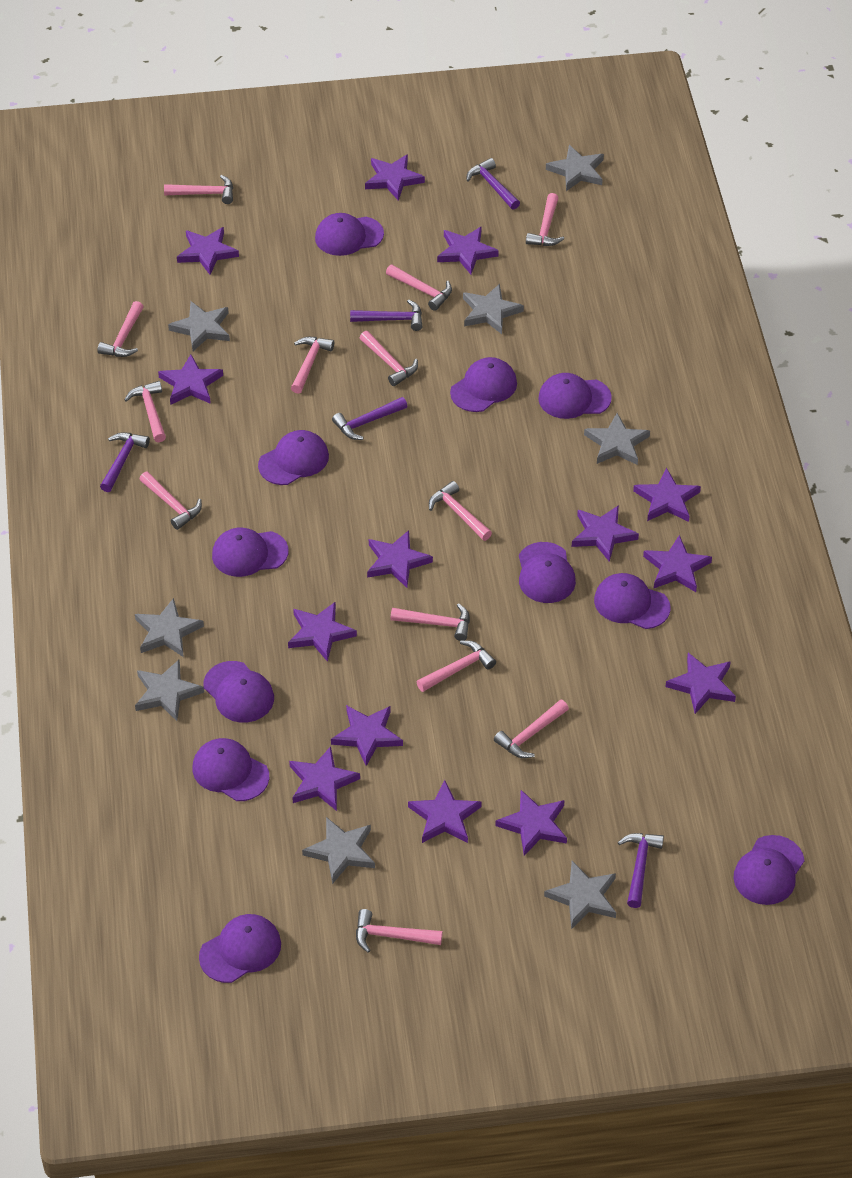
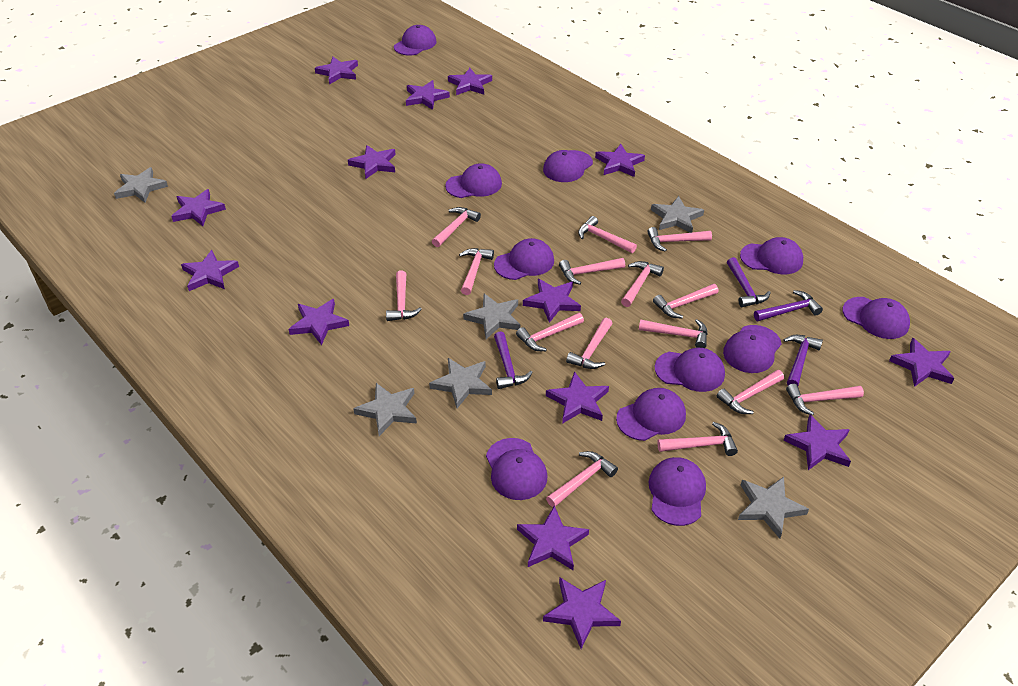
grey star: [135,598,204,657] [135,660,204,721] [168,301,230,351] [302,817,375,884] [463,284,524,334] [544,861,616,929] [546,145,604,191] [584,413,650,465] = 8 -> [114,167,168,203] [353,383,417,436] [429,358,492,408] [463,293,520,339] [651,196,704,233] [738,477,809,539] = 6
pink hammer: [97,301,144,357] [124,381,166,442] [139,472,202,530] [164,175,233,204] [291,337,334,394] [356,909,443,953] [360,331,418,386] [386,264,452,311] [391,603,470,641] [417,640,496,692] [429,481,492,541] [494,699,569,758] [526,193,564,246] = 13 -> [386,270,422,321] [432,207,481,247] [459,248,494,295] [516,313,584,351] [546,451,618,507] [559,258,625,285] [566,318,613,369] [578,216,637,253] [621,261,664,307] [639,319,708,348] [647,227,712,252] [653,284,719,319] [657,422,738,456] [717,370,784,414] [786,384,864,416] = 15
purple hammer: [100,432,150,492] [332,397,407,440] [350,300,423,331] [466,158,520,210] [618,833,664,908] = 5 -> [494,332,533,389] [727,257,771,307] [754,290,823,321] [783,335,823,386] = 4

